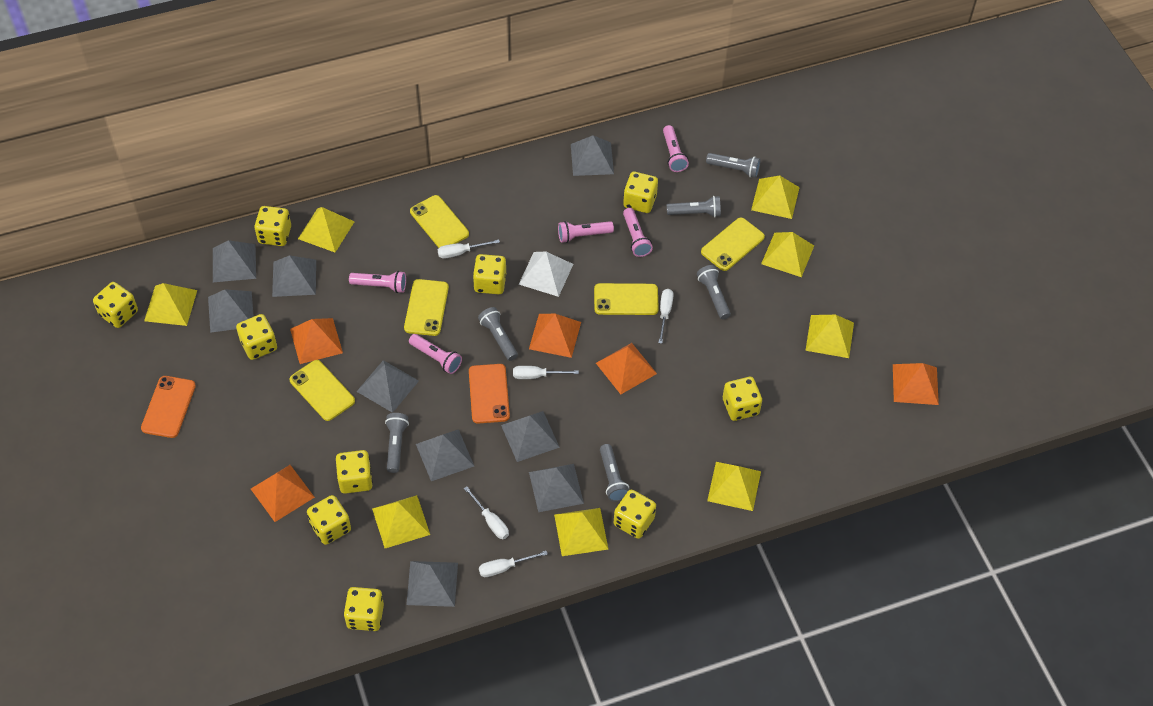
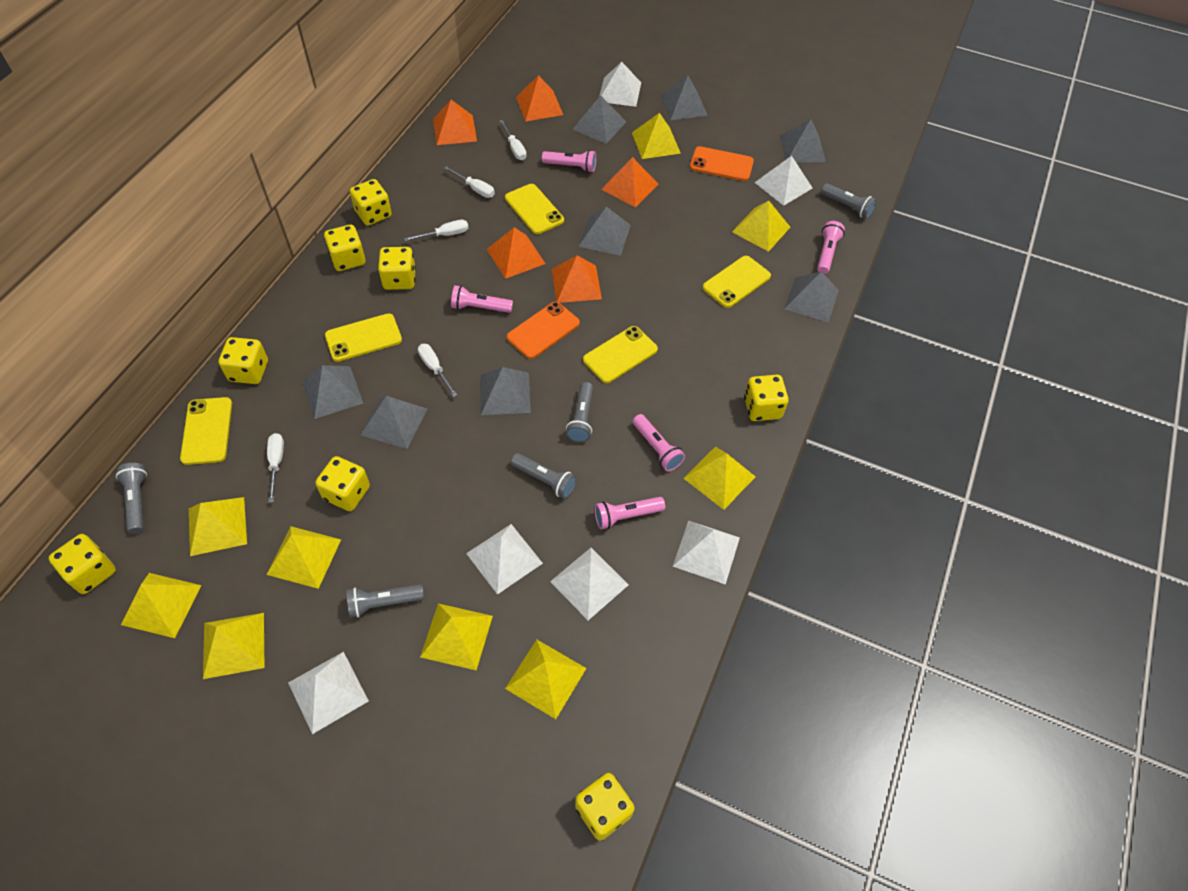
grey flashlight: [385,413,409,473] [478,307,518,361] [600,444,629,502] [667,196,721,217] [697,265,731,319] [706,153,761,178] = 6 -> [116,463,147,534] [346,584,424,618] [511,453,577,499] [566,382,593,442] [821,183,877,219] = 5
grey pyramid: [208,289,254,333] [213,240,256,282] [272,255,316,297] [356,360,419,413] [406,561,458,607] [416,429,474,481] [501,411,560,462] [529,464,584,512] [571,135,614,176] = 9 -> [302,365,363,419] [361,396,427,449] [480,367,531,415] [572,95,626,144] [578,207,631,256] [660,75,708,120] [780,119,826,162] [784,272,839,322] = 8
white pyramid: [519,252,573,297] = 1 -> [288,652,369,734] [466,524,543,595] [550,548,628,620] [599,62,641,107] [673,521,740,585] [754,156,812,206] = 6
yellow dice: [93,282,138,328] [236,314,277,360] [254,206,291,246] [307,495,351,545] [336,450,373,494] [344,587,384,631] [473,254,506,294] [614,489,656,539] [623,172,658,213] [723,377,762,421] = 10 -> [49,534,116,594] [219,337,268,384] [315,456,370,511] [324,225,366,271] [350,179,392,226] [378,247,416,290] [575,773,635,841] [744,375,789,421] = 8
yellow pyramid: [144,283,197,326] [298,207,355,252] [372,495,430,548] [554,508,608,556] [707,462,761,511] [751,175,800,219] [761,232,814,277] [805,315,854,358] = 8 -> [121,573,202,638] [189,497,247,556] [203,613,264,679] [266,526,341,589] [420,604,493,671] [505,640,586,719] [632,113,681,159] [683,446,756,510] [732,201,790,252] = 9

